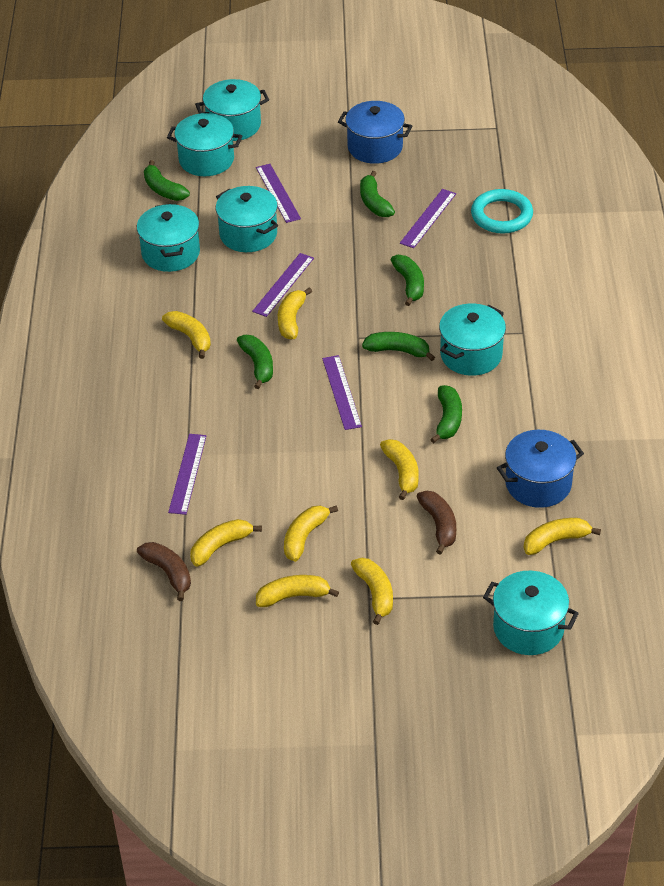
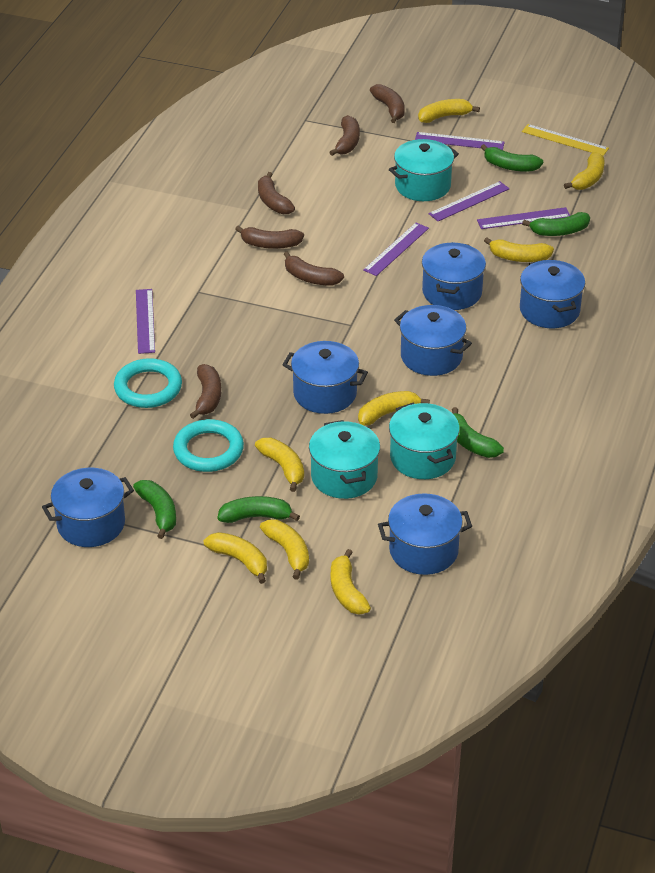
blue pot: [338,101,413,164] [497,430,584,508] = 2 -> [42,468,134,547] [282,341,368,414] [378,493,472,575] [394,305,472,376] [422,242,486,310] [520,260,585,328] = 6
brown banana: [137,542,191,601] [417,491,456,555] = 2 -> [190,364,221,419] [235,226,304,249] [258,172,295,214] [284,251,344,286] [329,115,360,156] [370,84,405,123] = 6
green banana: [144,160,190,201] [237,335,273,389] [360,171,395,217] [362,332,435,361] [391,255,424,306] [430,385,462,443] = 6 -> [133,480,176,539] [218,496,300,523] [452,407,504,458] [481,144,543,172] [522,212,590,236] = 5
turquoise pot: [137,204,200,272] [167,113,242,176] [195,79,269,141] [216,186,278,252] [439,303,506,376] [483,571,579,655] = 6 -> [309,420,380,499] [389,139,459,201] [389,403,460,479] = 3
turquoise ring: [471,189,533,234] = 1 -> [114,358,182,408] [173,419,244,472] = 2
yellow ruler: none = 0 -> [522,124,609,156] = 1

